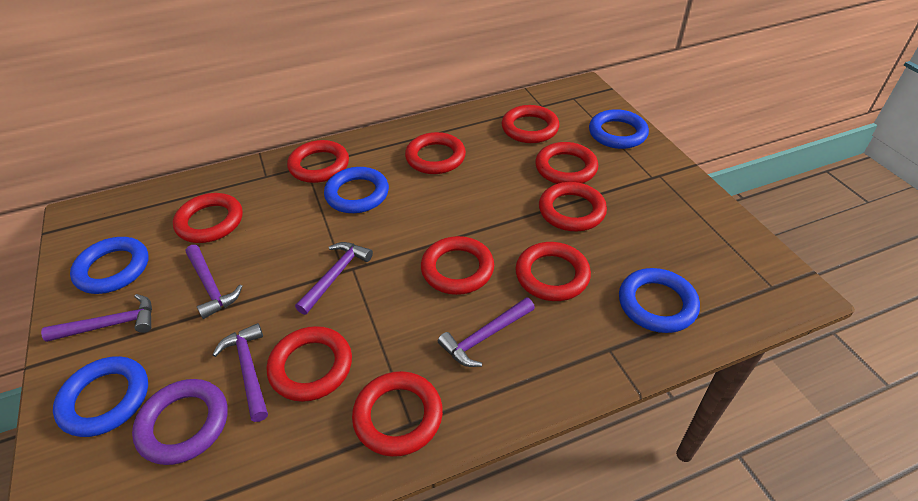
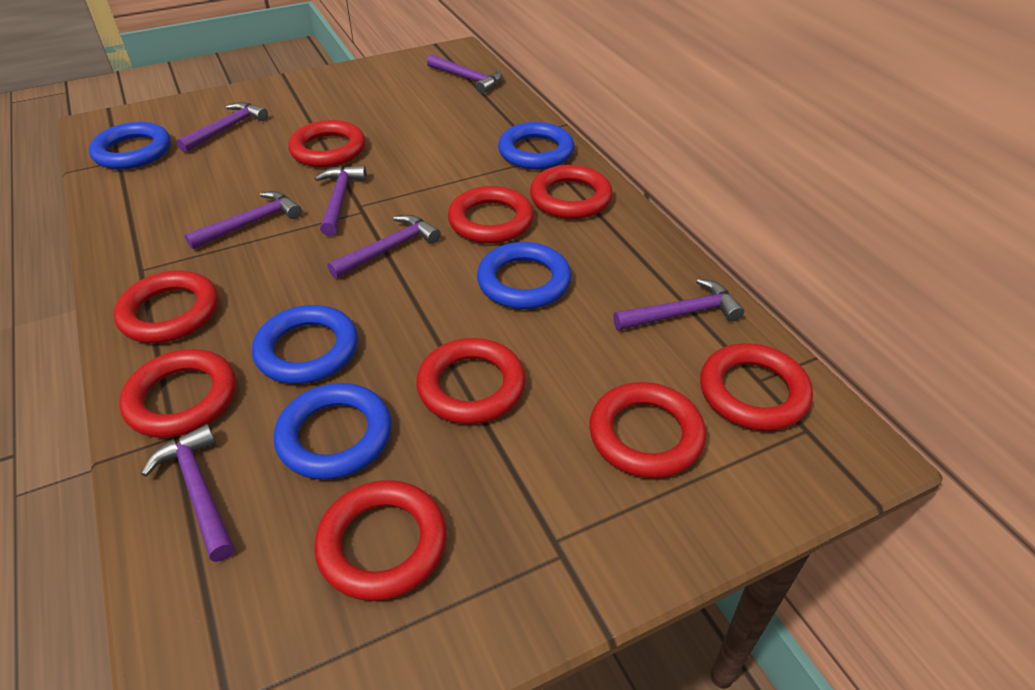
purple hammer: [41,294,152,342] [186,245,243,319] [212,323,268,422] [295,242,373,315] [438,297,535,367] = 5 -> [142,424,235,562] [177,102,268,153] [184,191,302,250] [315,165,367,236] [327,215,441,279] [427,55,502,94] [613,279,744,330] = 7
purple ring: [132,379,228,465] = 1 -> none = 0
red ring: [173,193,243,243] [267,326,352,402] [287,140,349,183] [352,371,443,457] [405,132,466,174] [421,236,494,295] [502,105,559,143] [515,242,591,301] [535,142,598,184] [539,182,607,231] = 10 -> [113,270,218,343] [119,349,236,438] [288,120,366,167] [314,480,447,601] [416,338,526,424] [448,186,534,244] [530,165,613,219] [589,382,706,478] [700,343,813,431] = 9

